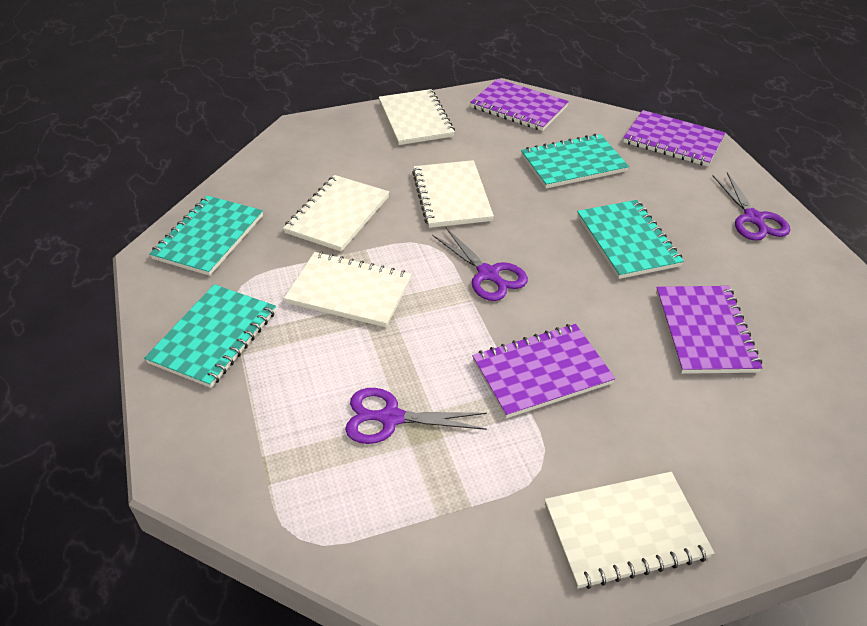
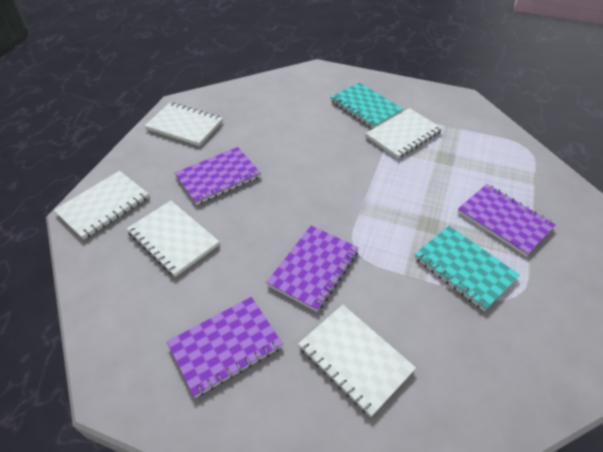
purple scissors: [345,388,487,444] [433,228,528,301] [712,172,790,241] = 3 -> none = 0
turquoise notebook: [144,284,276,388] [149,195,263,276] [521,134,629,188] [577,200,684,279] = 4 -> [330,82,403,129] [414,226,520,311] = 2

